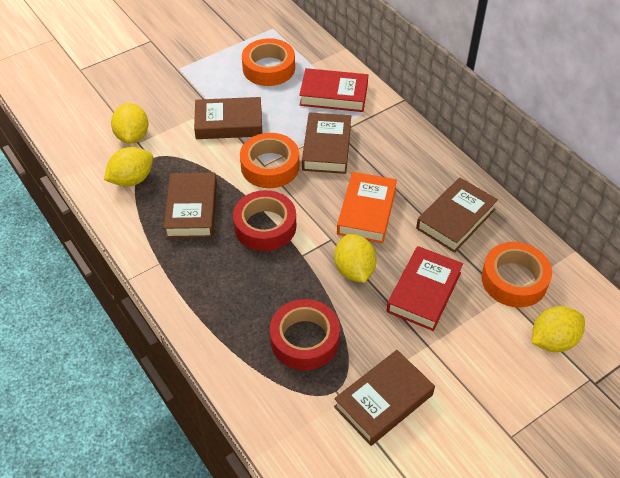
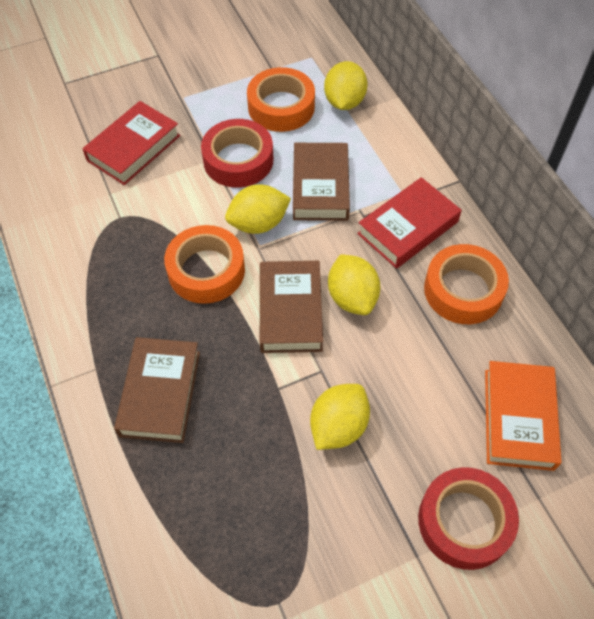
brown book: [164,173,217,238] [194,97,262,139] [302,113,351,174] [334,350,435,446] [416,177,498,253] = 5 -> [114,337,200,443] [260,261,323,353] [293,143,350,221] = 3

